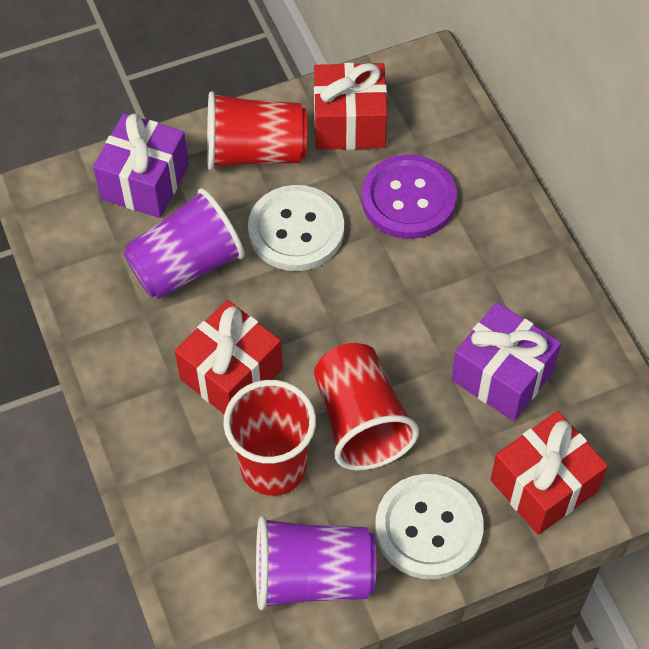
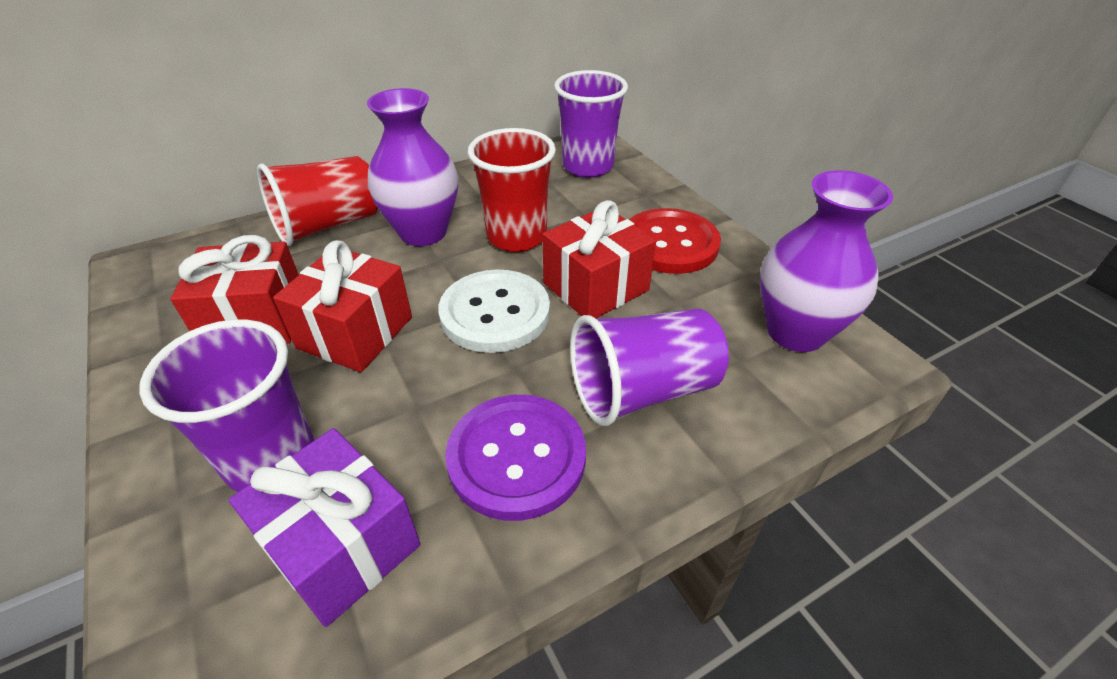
purple cup: [124,188,245,299] [256,516,376,610] = 2 -> [139,320,314,492] [554,70,628,178] [570,309,729,426] = 3
purple gift: [93,113,189,218] [451,302,561,421] = 2 -> [229,428,421,627] = 1
purple vase: none = 0 -> [367,88,458,246] [760,170,893,352] = 2
red button: none = 0 -> [629,208,721,274] = 1
red cup: [207,91,307,170] [223,380,316,496] [314,343,419,471] = 3 -> [257,156,378,246] [468,128,556,252] = 2
white button: [248,185,344,271] [375,474,484,579] = 2 -> [439,269,550,353] = 1

